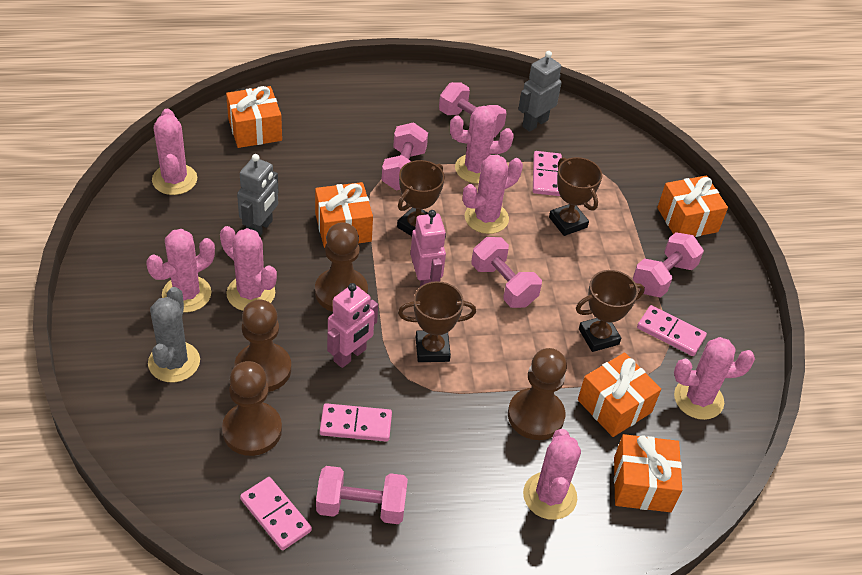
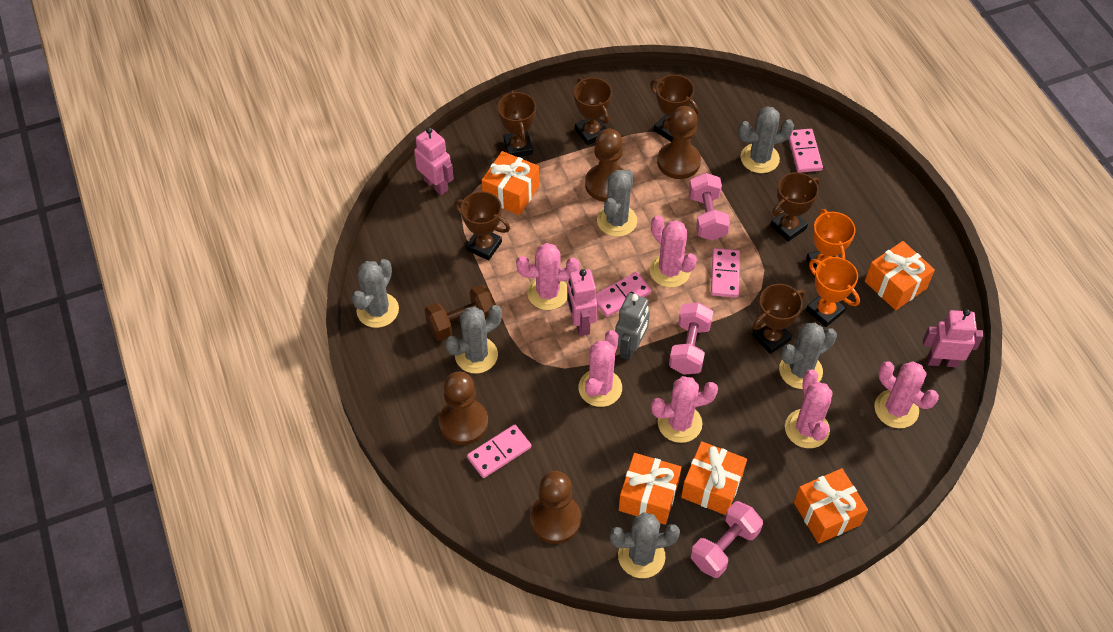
brown dumbbell: none = 0 -> [424,285,496,341] = 1
brown trophy: [397,160,445,236] [398,281,476,362] [549,157,602,236] [576,270,645,352] = 4 -> [454,191,510,260] [497,91,536,157] [574,78,612,145] [650,75,699,142] [752,284,805,354] [770,172,819,242] = 6
grey cactus: [148,287,200,382] = 1 -> [352,259,399,328] [445,305,502,374] [597,169,637,237] [609,512,680,578] [738,106,794,173] [779,323,837,389] = 6
grey robot: [237,154,278,236] [518,51,562,132] = 2 -> [615,293,650,360] = 1
orange trophy: none = 0 -> [806,209,856,278] [806,257,860,327] = 2
pink cactus: [146,229,215,313] [152,109,197,195] [220,226,277,311] [450,106,514,184] [463,155,523,234] [523,429,581,520] [674,337,755,420] = 7 -> [516,243,579,310] [579,330,622,407] [649,215,697,287] [651,376,718,443] [785,369,833,448] [874,361,939,428] = 6
pink dumbbell: [316,466,408,524] [382,122,428,190] [439,82,507,137] [471,237,542,308] [633,232,704,298] = 5 -> [669,302,713,375] [689,173,730,241] [691,501,763,578] = 3
pink robot: [327,283,378,368] [410,210,446,287] = 2 -> [414,127,454,195] [567,269,597,336] [923,309,984,367] = 3

